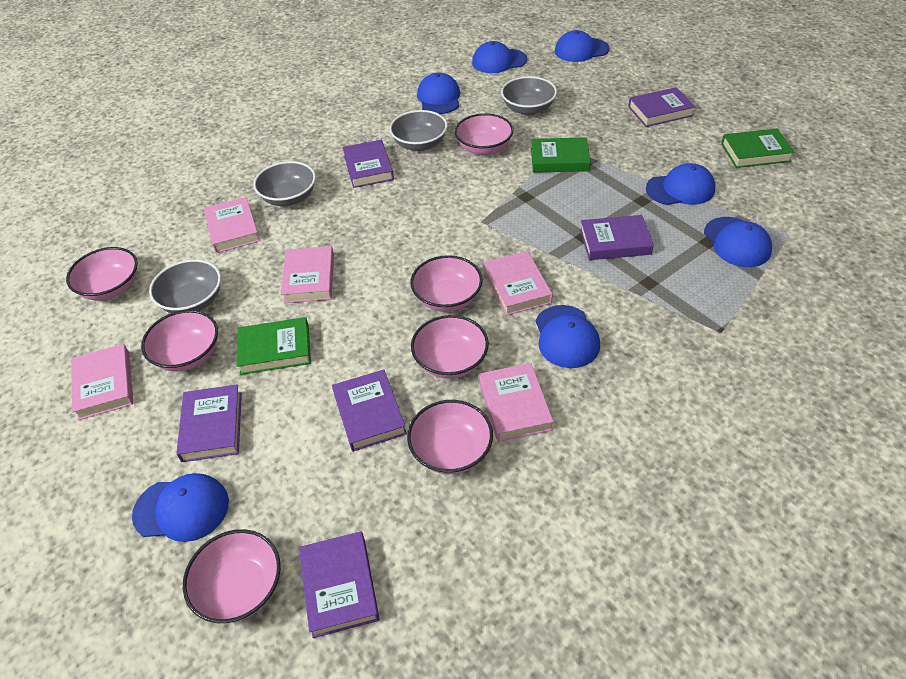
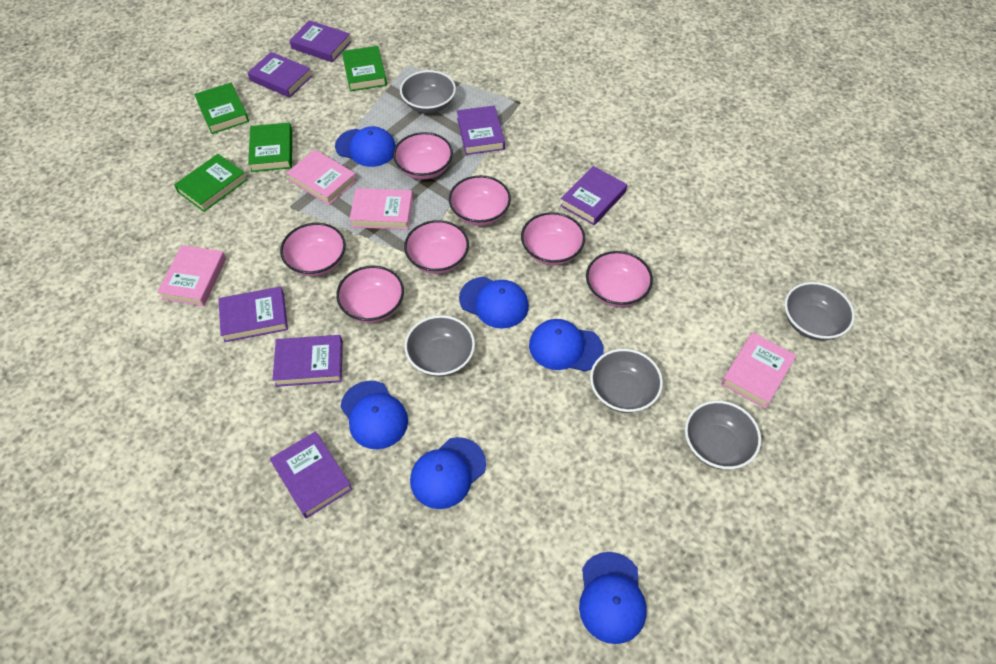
blue cap: [132,473,229,542] [417,72,460,114] [472,41,527,73] [536,305,600,368] [555,30,609,62] [646,163,715,205] [704,217,772,267] = 7 -> [335,126,396,167] [340,381,408,449] [410,437,486,509] [459,277,529,329] [529,319,604,372] [579,552,647,644] = 6
green book: [237,317,311,375] [531,137,591,173] [721,128,795,168] = 3 -> [174,154,247,212] [194,83,249,134] [248,122,292,172] [342,46,387,91] = 4
grey bowl: [149,259,221,313] [253,161,316,206] [389,110,448,151] [501,76,557,115] = 4 -> [400,70,456,113] [404,315,475,377] [590,349,663,413] [685,400,761,469] [785,282,855,341] = 5
pink book: [71,344,133,420] [204,197,260,253] [281,246,334,303] [479,363,553,442] [484,251,553,316] = 5 -> [157,245,226,306] [286,150,357,205] [349,188,413,230] [721,332,796,409] = 4
purple book: [176,384,242,462] [299,531,380,638] [332,369,407,452] [343,140,394,188] [580,215,654,260] [628,87,696,127] = 6 -> [218,287,288,342] [247,52,312,98] [270,431,352,519] [272,335,343,387] [289,20,351,62] [457,105,505,155] [560,166,627,225] = 7

